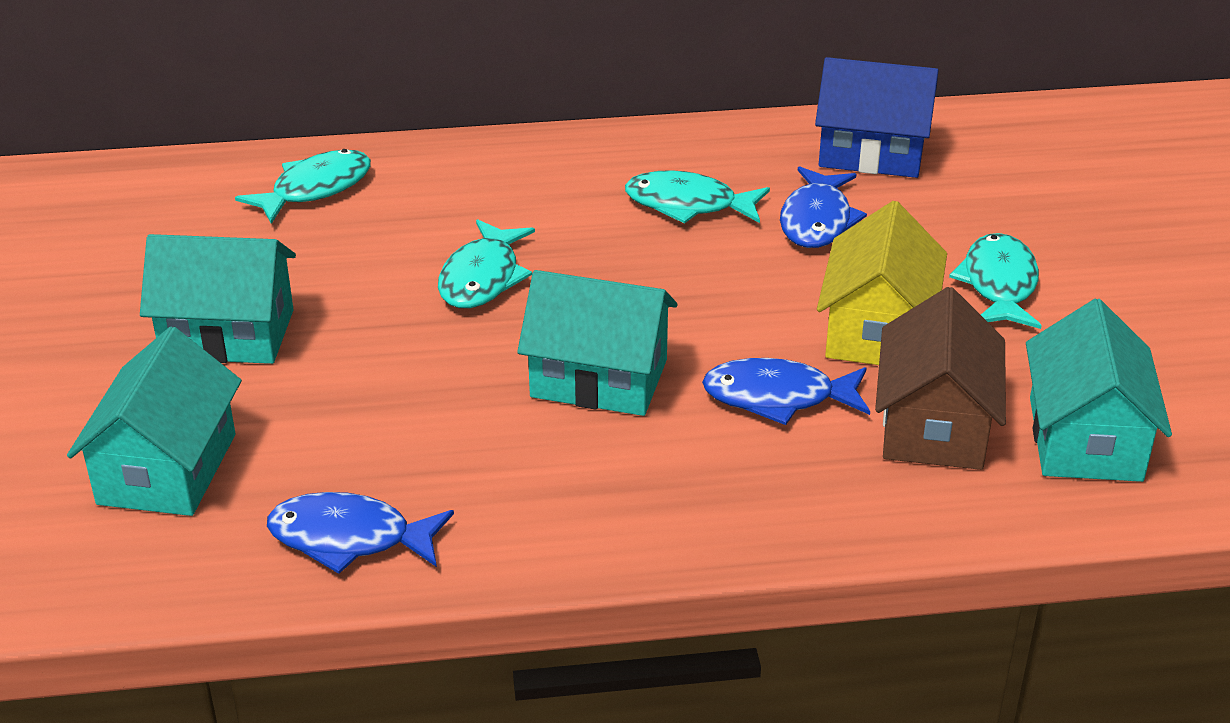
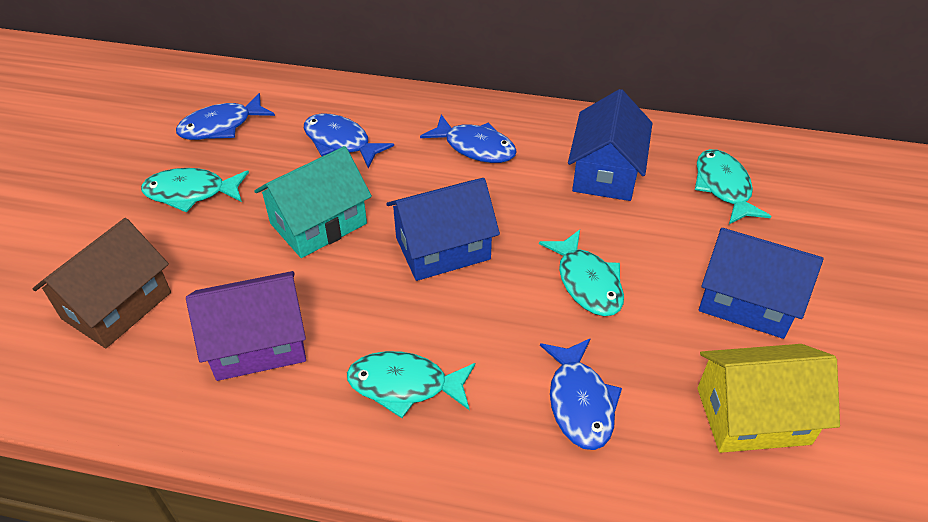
blue fish: [267,492,454,574] [702,358,870,425] [780,166,867,248] = 3 -> [176,93,275,140] [304,113,394,168] [420,114,517,163] [540,338,622,450] = 4
blue house: [815,57,938,178] = 1 -> [386,178,500,281] [568,89,652,201] [699,228,823,339] = 3
purple house: none = 0 -> [186,271,306,381] = 1
turquoise house: [67,327,242,516] [140,234,296,364] [517,270,678,416] [1026,299,1172,482] = 4 -> [254,146,372,258] = 1

